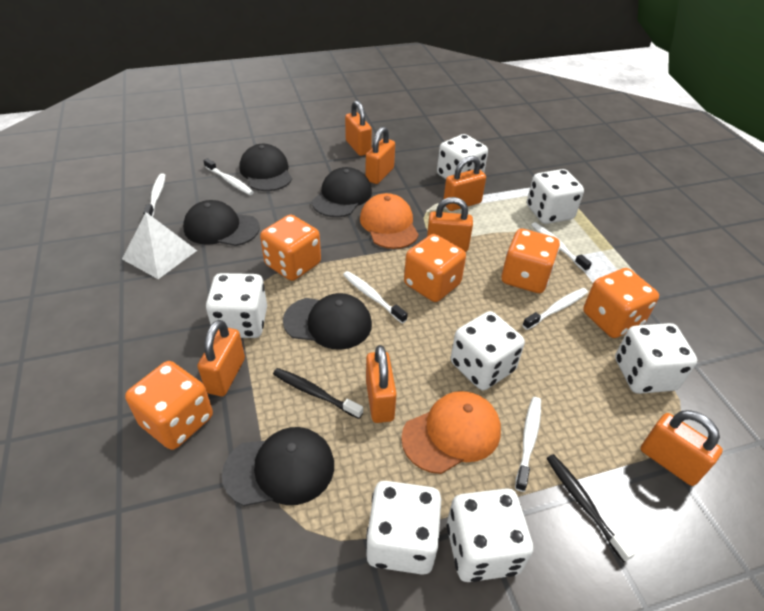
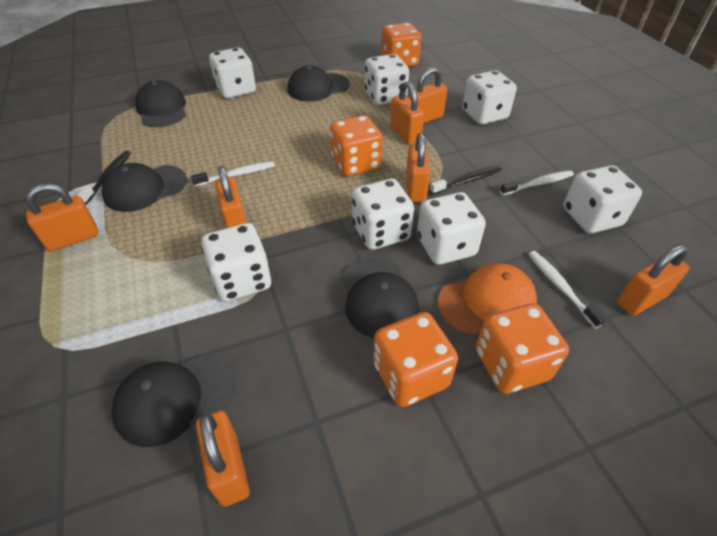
orange cap: [360,193,419,249] [401,391,501,474] = 2 -> [438,263,537,335] = 1
orange dice: [125,361,213,450] [260,215,321,281] [404,234,466,302] [501,229,560,293] [583,268,659,338] = 5 -> [330,115,383,176] [373,312,458,407] [381,23,421,67] [476,303,569,394] = 4
white pyramid: [122,212,197,279] = 1 -> none = 0
white toothbrush: [143,173,165,217] [203,158,254,195] [343,271,408,323] [515,397,541,492] [523,288,588,330] [531,222,592,272] = 6 -> [191,161,275,187] [500,170,574,195] [529,251,606,328] = 3

